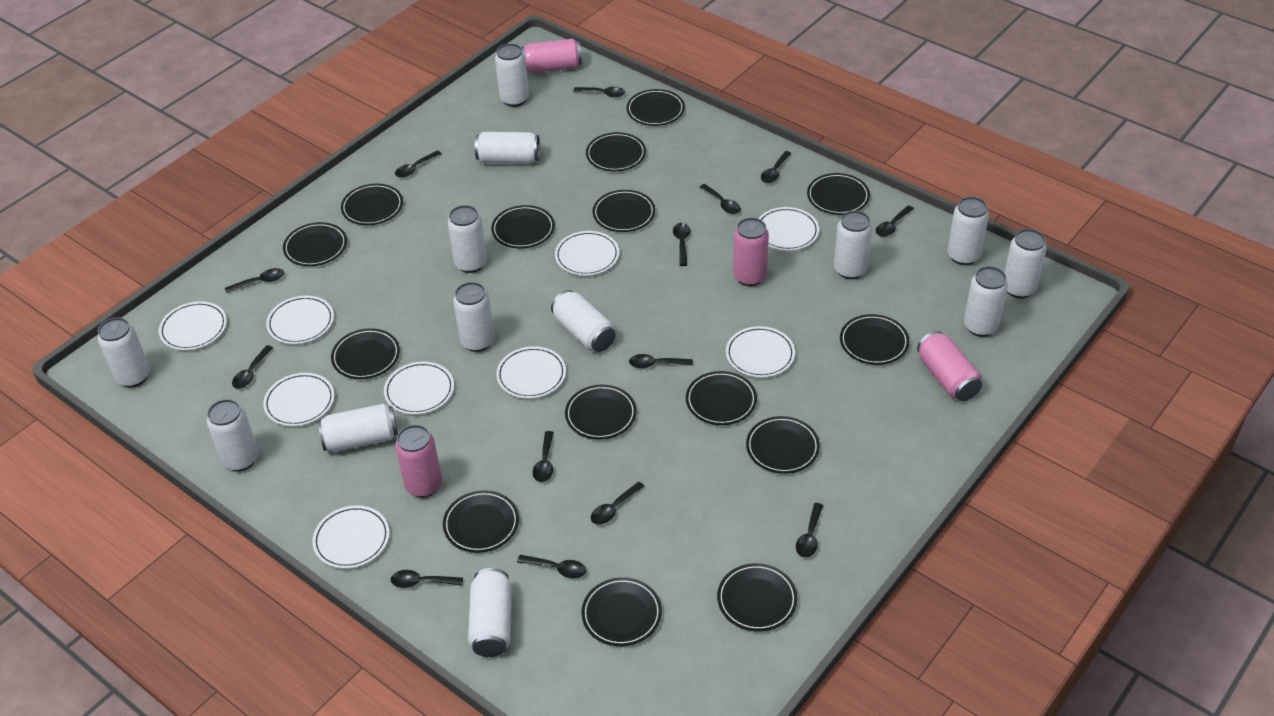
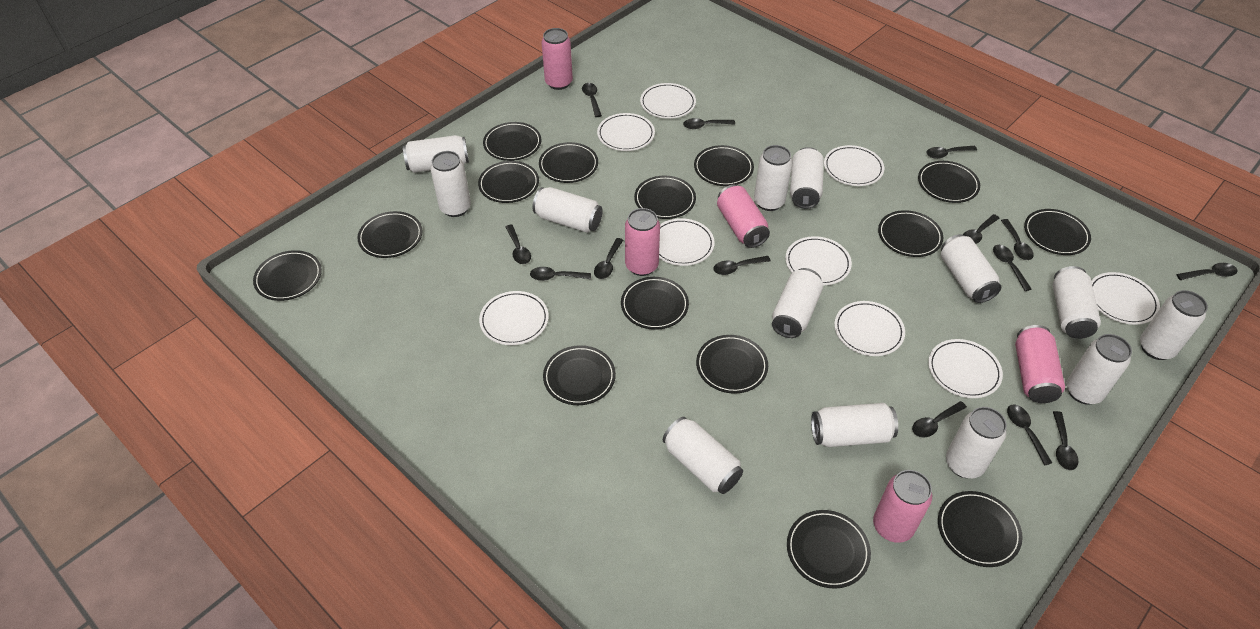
pink can: [395,425,442,498] [521,39,582,73] [733,218,769,286] [917,331,982,401] = 4 -> [541,28,573,90] [625,208,660,276] [717,185,770,248] [873,470,932,543] [1015,325,1065,403] = 5

